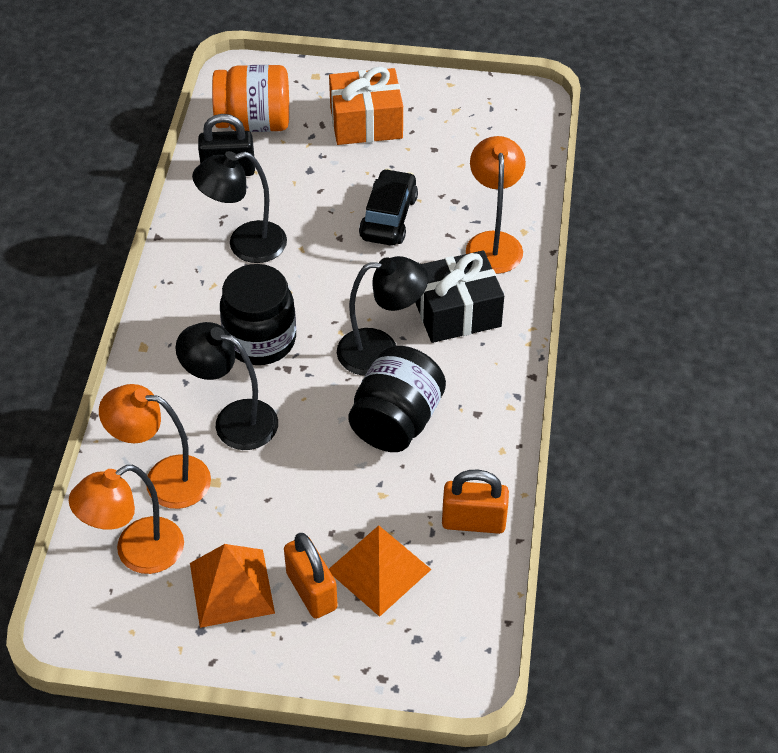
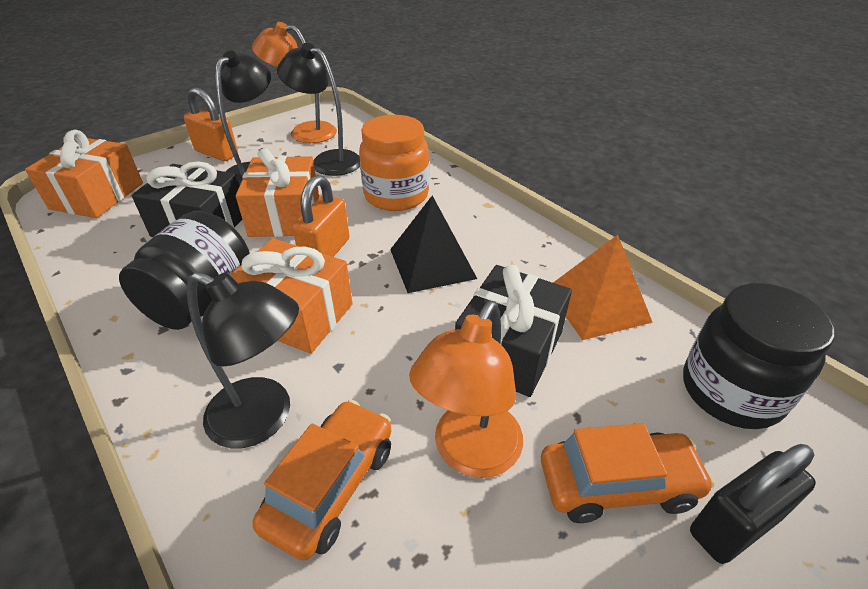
black car: [359,169,418,246] = 1 -> none = 0
black gift: [415,250,504,343] = 1 -> [132,161,242,237] [455,265,572,397] = 2
black pyramid: none = 0 -> [390,195,477,293] = 1
orange car: none = 0 -> [252,400,391,560] [541,423,715,523] = 2
orange gift: [329,67,403,145] = 1 -> [25,130,143,218] [230,238,353,354] [236,148,319,237] = 3
orange lamp: [69,465,184,574] [99,384,211,509] [466,136,526,274] = 3 -> [252,22,337,143] [409,301,523,478] = 2
orange pyramid: [190,544,275,628] [329,525,432,617] = 2 -> [553,235,653,340] = 1

